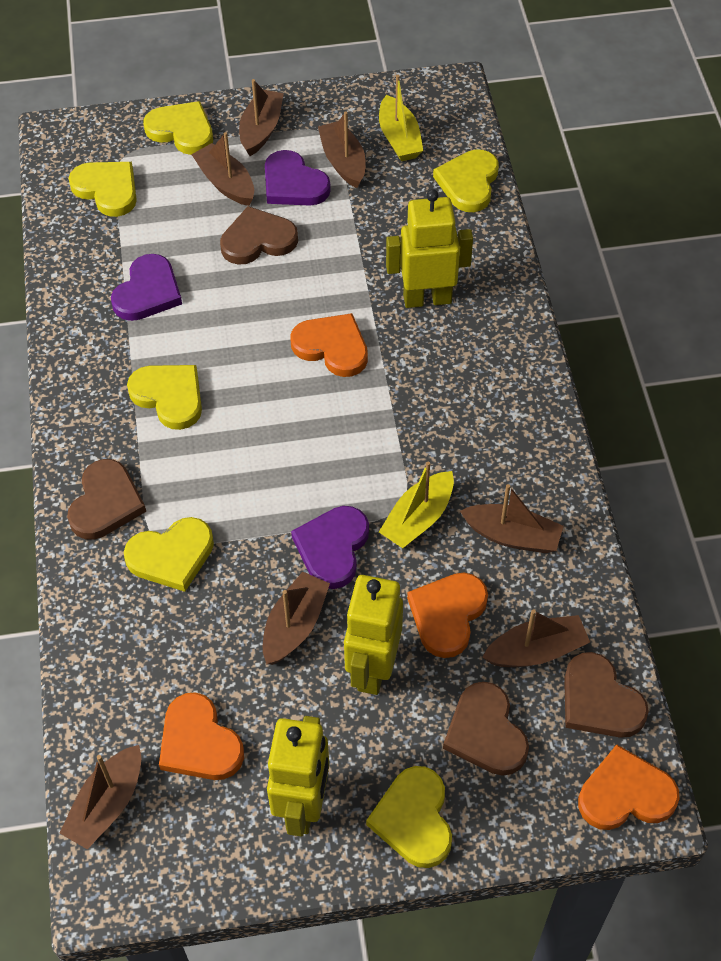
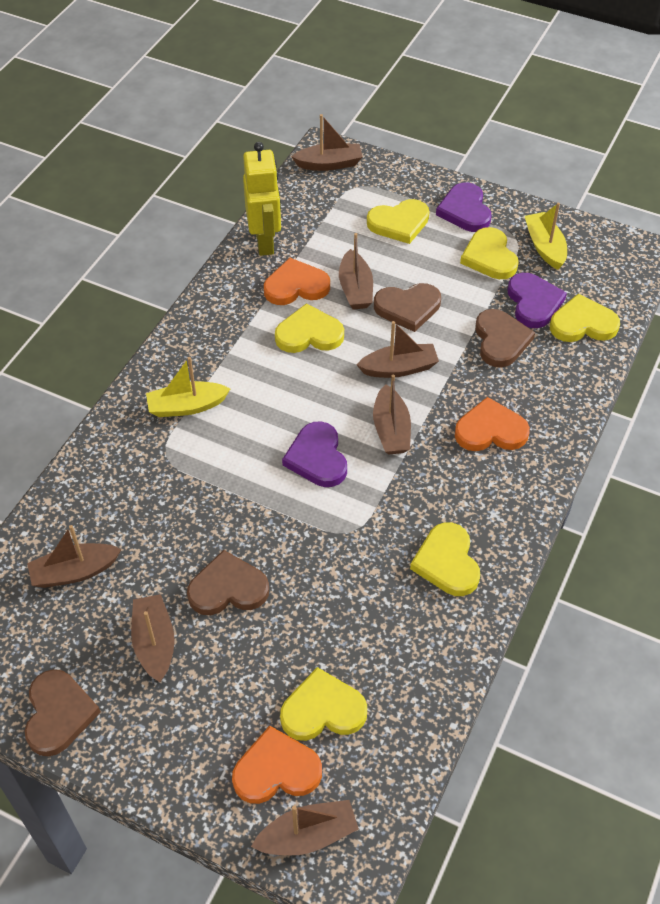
orange heart: [159,692,244,780] [290,313,368,377] [407,573,488,658] [578,744,680,830] = 4 -> [232,725,322,804] [264,258,330,305] [455,397,530,451] = 3
yellow robot: [267,716,329,837] [344,575,403,695] [386,189,473,308] = 3 -> [243,142,281,256] = 1

